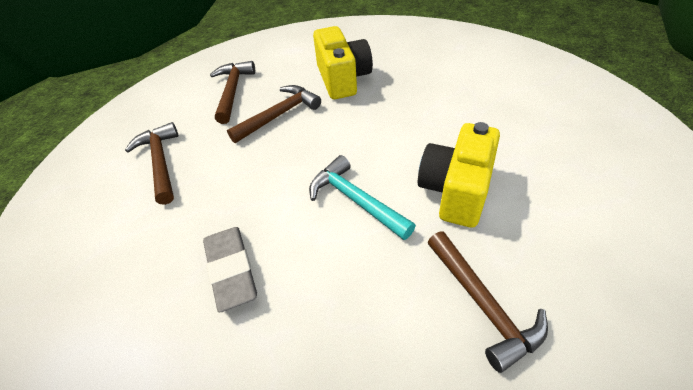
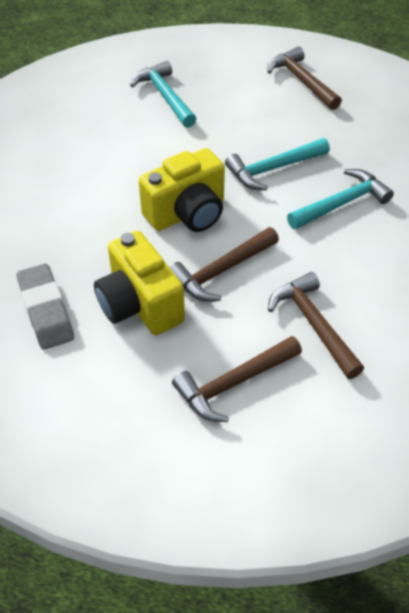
turquoise hammer: [309,155,416,240] = 1 -> [130,61,197,128] [225,138,330,190] [287,169,394,229] = 3

